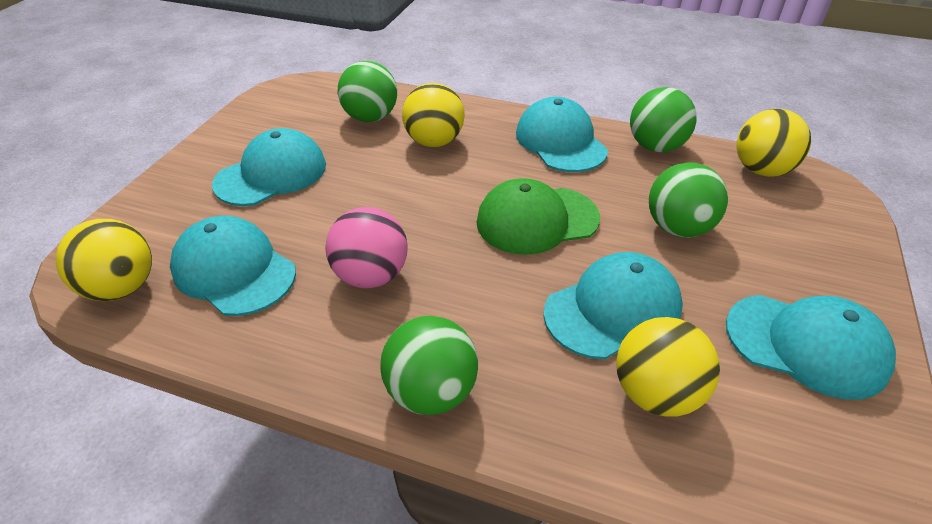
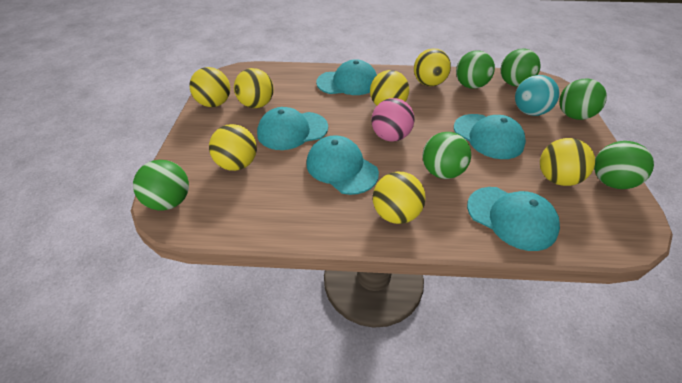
green ball: [338,61,397,122] [380,316,478,415] [630,87,696,152] [649,162,728,237] = 4 -> [133,160,189,210] [423,132,471,179] [456,50,495,89] [501,49,541,87] [559,78,607,120] [594,141,654,189] = 6
green cap: [476,178,600,255] = 1 -> none = 0
turquoise ball: none = 0 -> [515,75,559,116] = 1
yellow ball: [56,219,152,301] [402,83,465,147] [616,317,720,417] [736,109,811,177] = 4 -> [190,67,230,107] [209,124,257,171] [234,68,274,108] [370,70,409,105] [373,172,426,224] [414,48,451,87] [540,138,595,186] = 7

